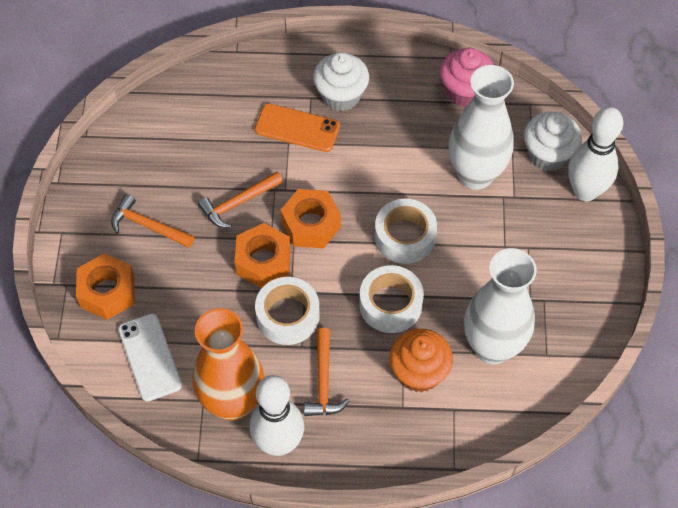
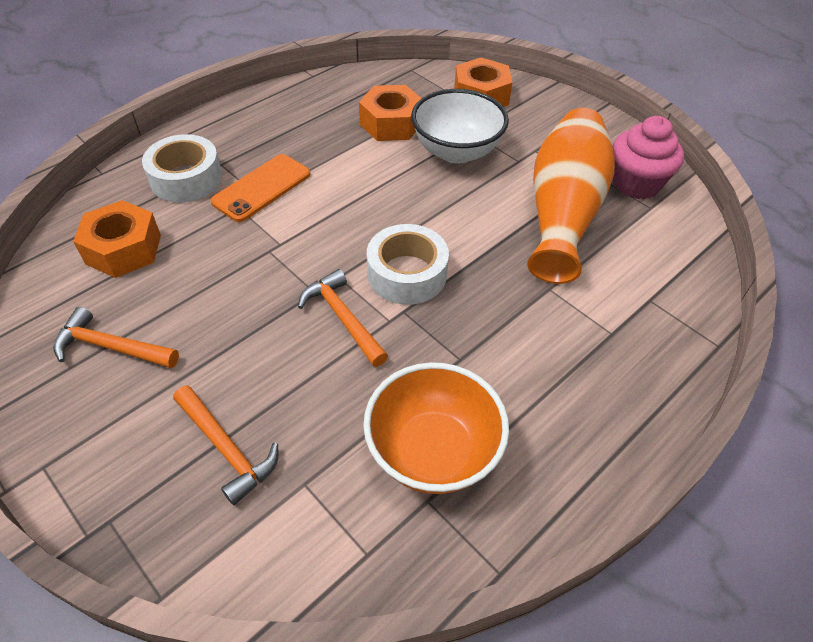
orange bowl: none = 0 -> [363,362,509,494] = 1
orange cupcake: [389,329,453,392] = 1 -> none = 0
white bowl: none = 0 -> [411,89,509,163] = 1
white bowling pin: [250,375,304,456] [568,107,623,201] = 2 -> none = 0
white cupcake: [313,52,369,111] [524,112,582,171] = 2 -> none = 0
white phone: [118,314,182,402] = 1 -> none = 0
white tape: [255,277,320,345] [359,265,424,333] [375,199,437,264] = 3 -> [142,134,222,202] [367,224,449,305] = 2
white vase: [449,65,514,190] [464,248,537,364] = 2 -> none = 0

